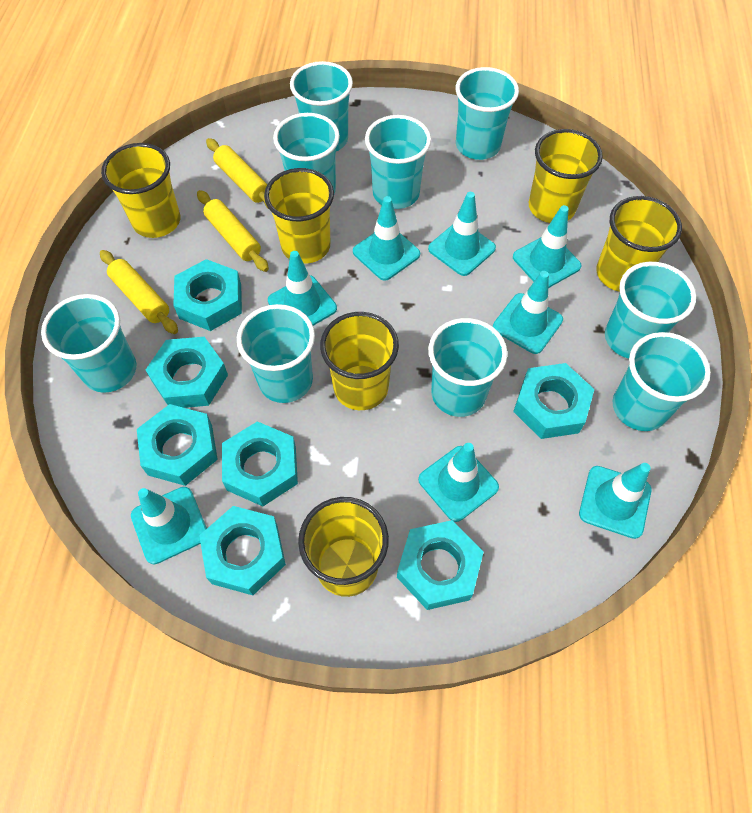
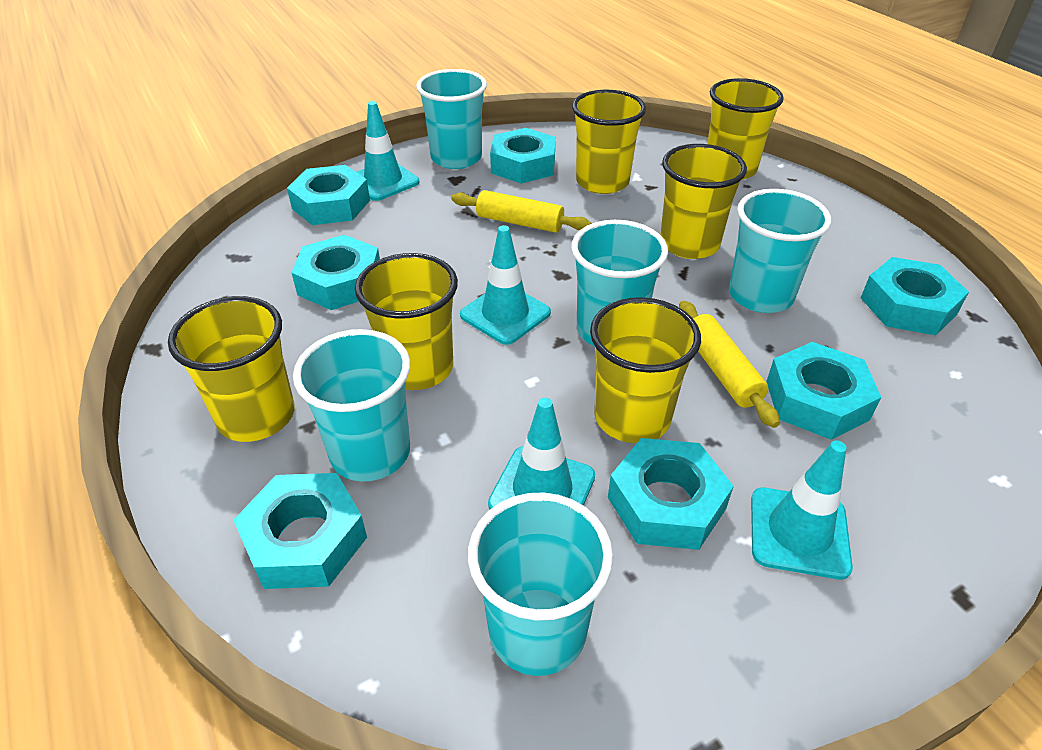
turquoise cup: [41,294,137,393] [237,304,315,403] [273,113,340,194] [290,61,353,151] [365,115,431,209] [428,318,507,417] [456,67,519,160] [605,262,696,359] [613,332,711,431] = 9 -> [293,329,410,482] [416,69,487,169] [468,492,613,676] [571,220,668,346] [729,189,831,313] = 5
turquoise traffic cone: [131,487,207,564] [268,251,337,326] [353,196,420,281] [418,443,499,522] [428,192,496,276] [493,271,563,354] [513,205,581,288] [579,463,652,539] = 8 -> [357,101,419,201] [460,225,551,345] [488,398,595,509] [751,440,853,580] = 4
yellow rolling pin: [100,250,178,334] [197,190,269,272] [206,138,268,208] = 3 -> [451,190,592,233] [679,301,780,428] = 2

